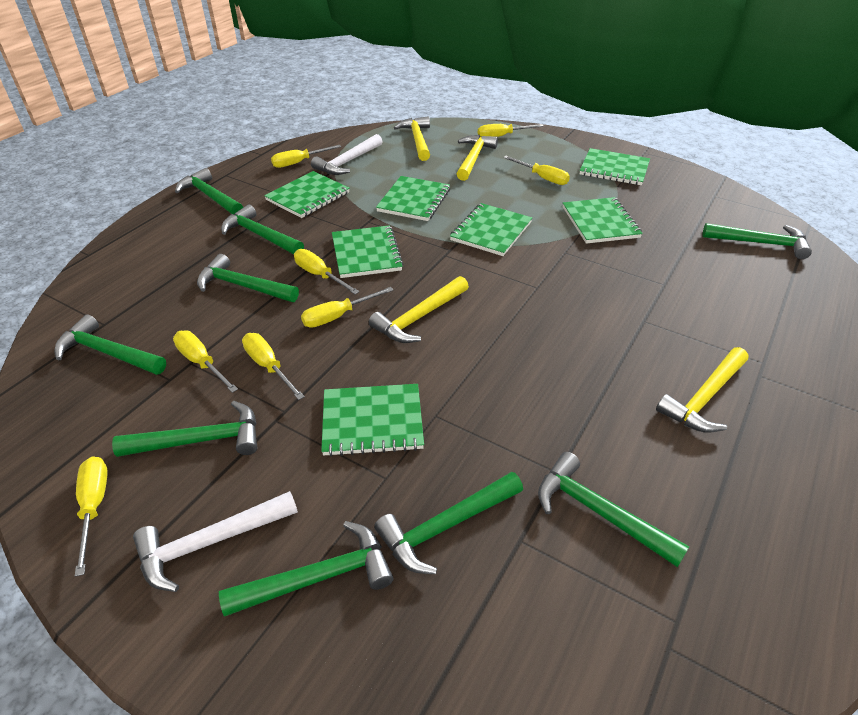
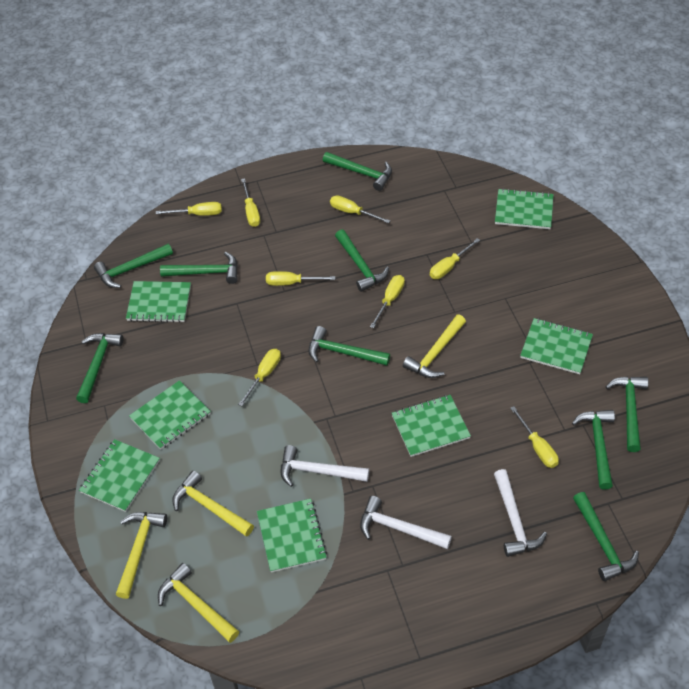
white hammer: [133,491,298,592] [311,134,383,175] = 2 -> [281,445,369,487] [360,496,452,549] [494,469,547,557] = 3

